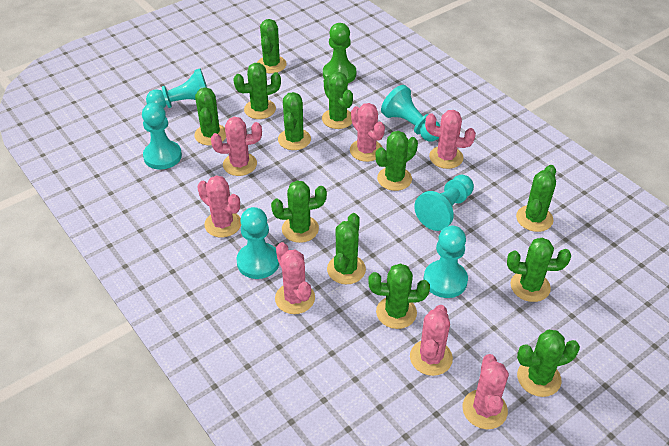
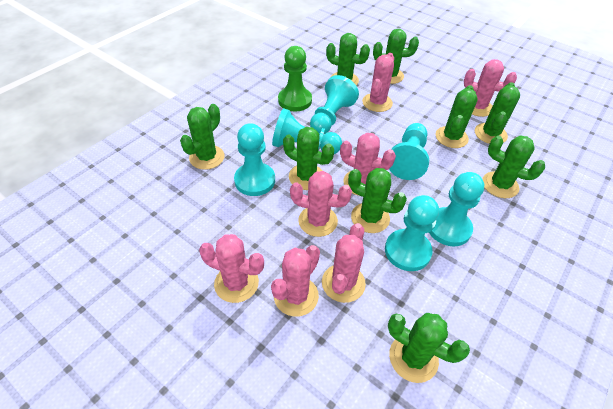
green cactus: [194,87,226,145] [233,63,281,119] [257,19,287,73] [271,180,327,243] [278,92,311,150] [322,72,353,129] [327,213,366,284] [369,263,430,329] [376,131,418,191] [507,237,571,302] [516,165,556,232] [517,330,580,397] = 12 -> [180,104,225,170] [283,127,334,190] [326,33,370,85] [348,168,407,233] [373,29,419,84] [388,313,470,383] [435,85,478,148] [475,82,520,144] [482,136,545,198] = 9

